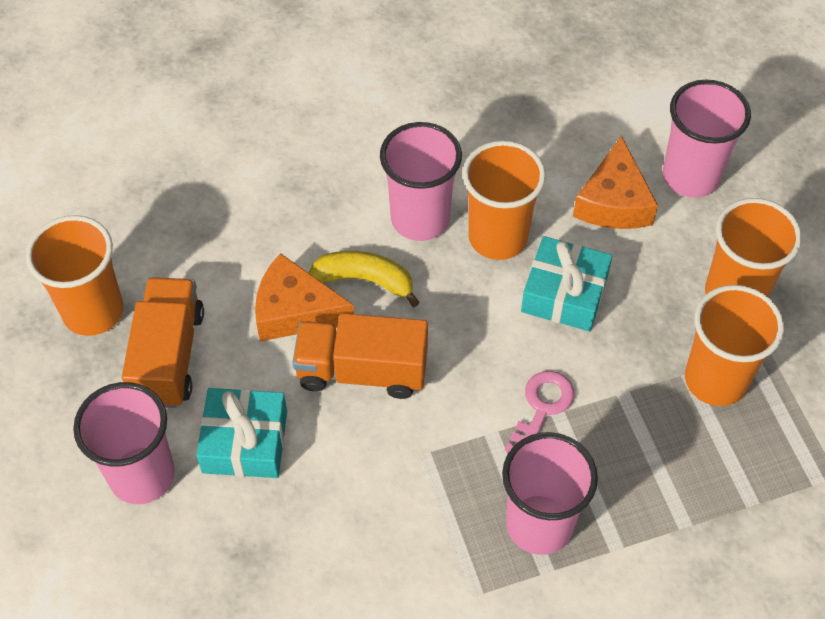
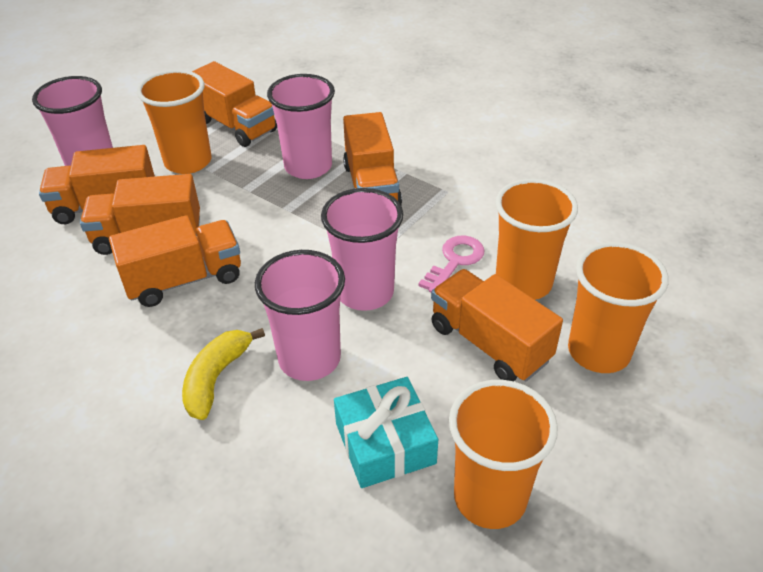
orange cheese: [255,253,354,341] [573,136,658,229] = 2 -> none = 0
orange truck: [122,277,204,408] [292,313,428,399] = 2 -> [39,145,155,224] [80,174,200,255] [109,215,241,307] [192,61,277,147] [343,112,402,205] [431,269,563,381] = 6
turquoise gift: [196,388,287,478] [521,236,612,331] = 2 -> [334,377,438,488] = 1

